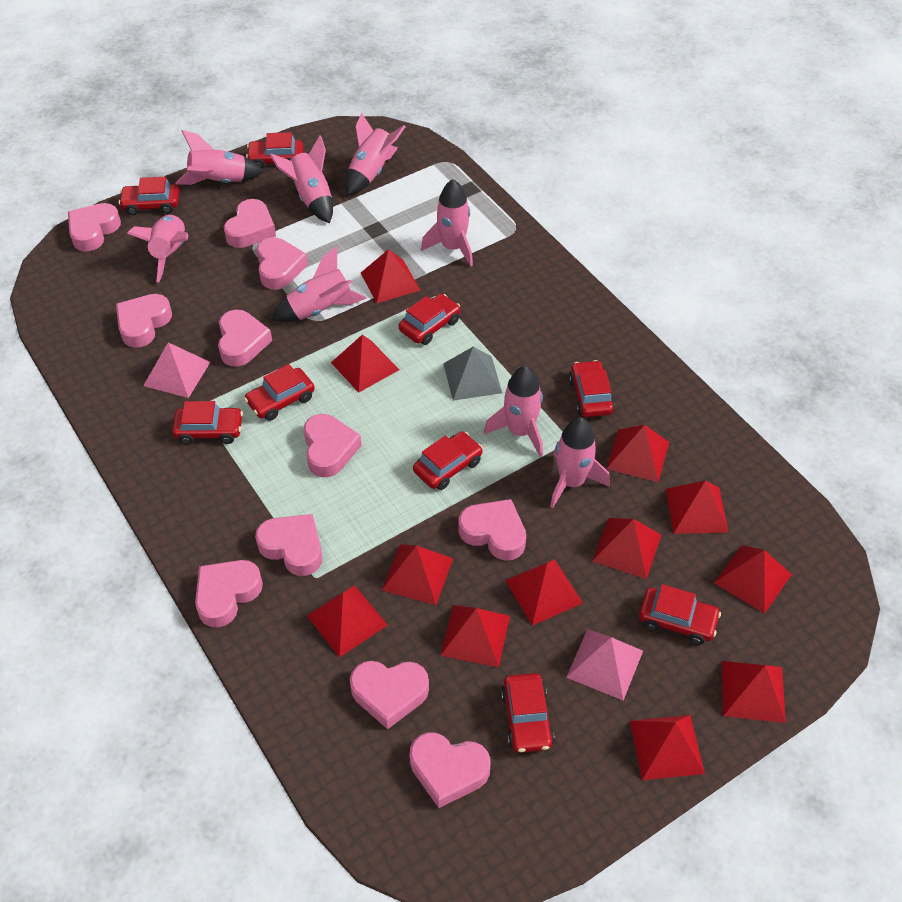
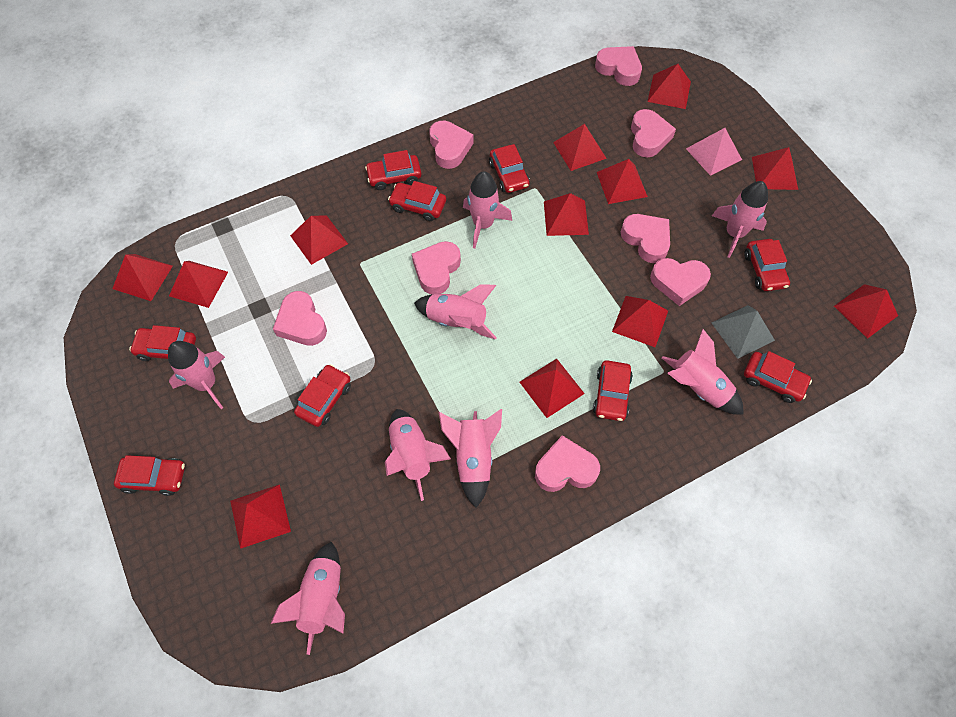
pink heart: [68,203,121,252] [116,294,172,348] [195,560,263,628] [218,310,272,367] [224,199,276,248] [255,514,322,576] [257,237,308,289] [304,414,362,477] [350,661,429,729] [409,732,491,808] [458,499,526,560] = 11 -> [273,291,327,346] [412,241,461,294] [429,121,473,169] [535,435,600,492] [595,46,642,86] [621,214,670,263] [631,109,676,157] [650,258,711,306] = 8
pink pyramid: [143,342,210,398] [566,629,643,701] = 2 -> [686,128,742,176] = 1

